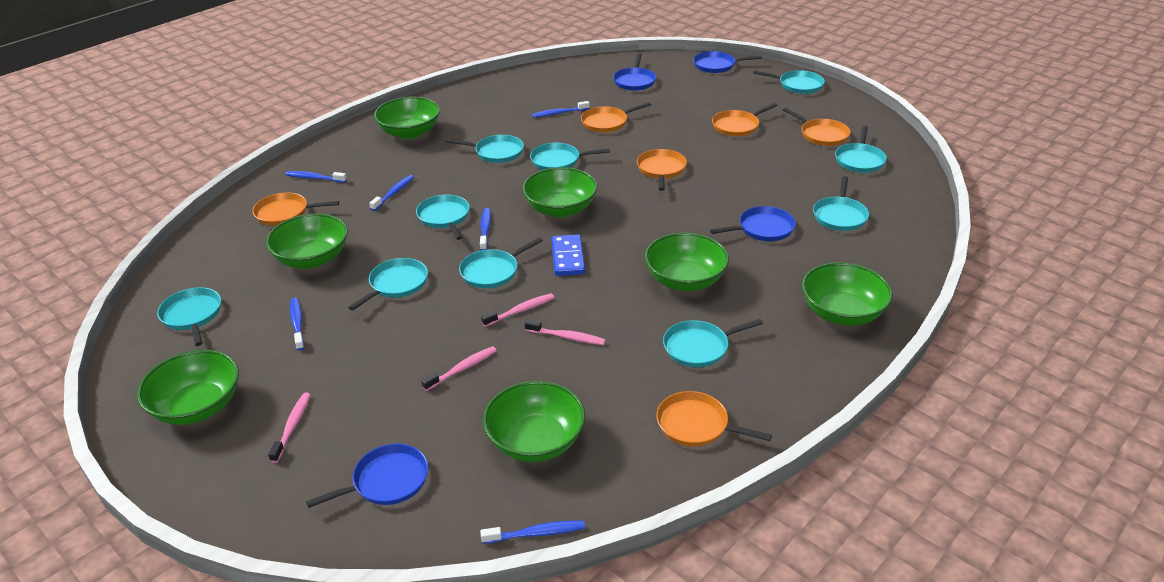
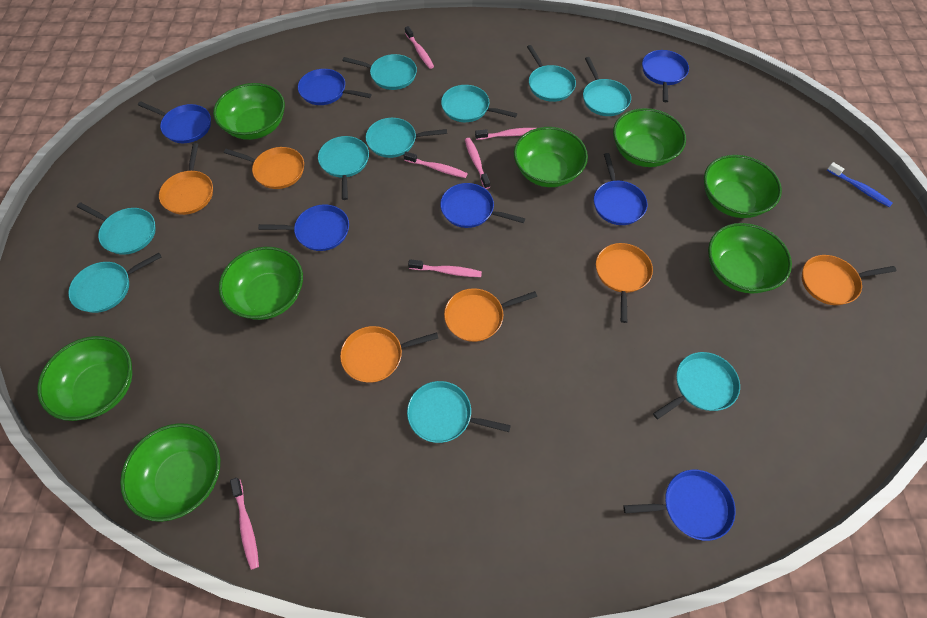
blue domino: [551,234,585,276] = 1 -> none = 0
blue pan: [306,444,428,508] [613,53,656,91] [693,51,762,73] [710,206,796,241] = 4 -> [138,101,211,143] [258,204,349,251] [298,69,371,105] [440,183,525,228] [594,153,647,225] [623,470,736,541] [642,50,689,102] = 7
blue toothbrush: [285,171,347,183] [290,298,304,350] [370,175,414,211] [480,208,491,250] [480,521,585,544] [532,101,590,118] = 6 -> [827,162,893,207] = 1
green bowl: [137,350,239,425] [266,213,348,268] [374,97,440,139] [483,381,585,462] [522,167,597,218] [645,233,729,291] [802,262,893,326] = 7 -> [37,336,132,421] [120,423,220,522] [213,83,285,140] [219,247,303,320] [514,127,588,187] [613,108,686,167] [704,155,782,218] [708,223,792,293] = 8
pink toothbrush: [268,392,311,463] [421,346,497,391] [481,293,554,327] [525,320,606,345] = 4 -> [230,478,259,570] [404,152,468,178] [405,26,434,69] [408,259,482,277] [465,138,490,189] [475,128,536,140] = 6

